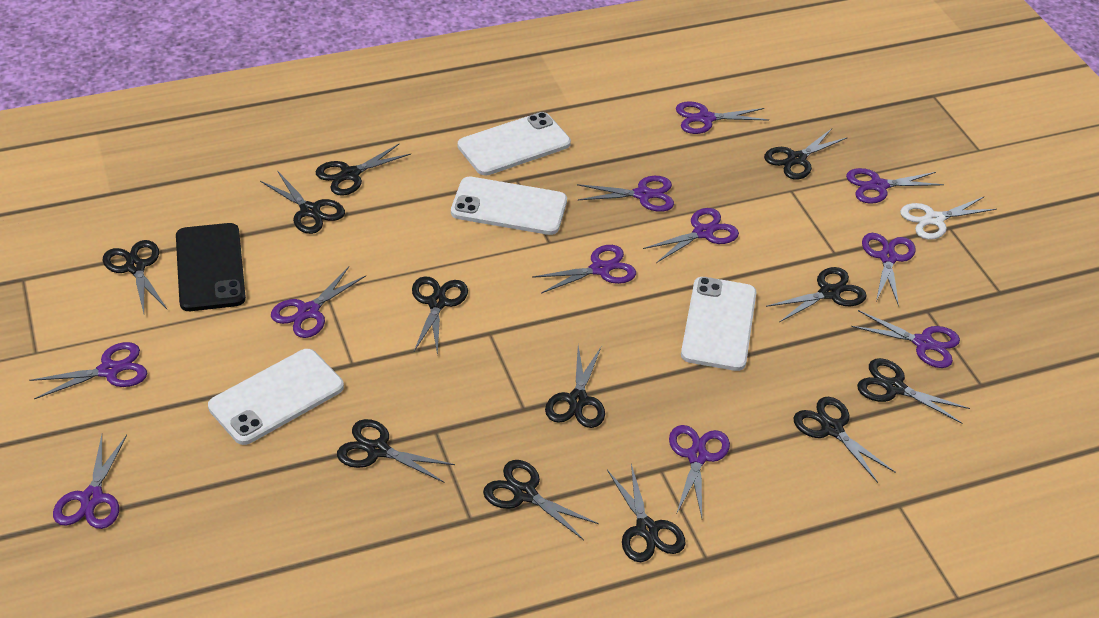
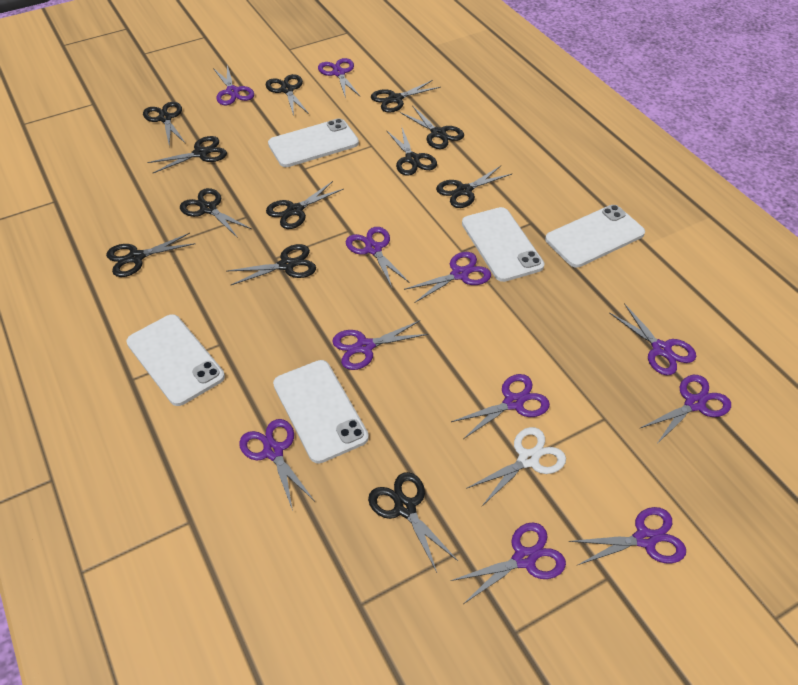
black phone: [176,223,246,311] = 1 -> none = 0
white phone: [208,349,344,445] [451,177,567,235] [458,112,571,176] [681,277,757,371] = 4 -> [126,314,225,406] [268,118,359,167] [273,360,369,464] [462,207,545,282] [545,205,645,268] = 5

